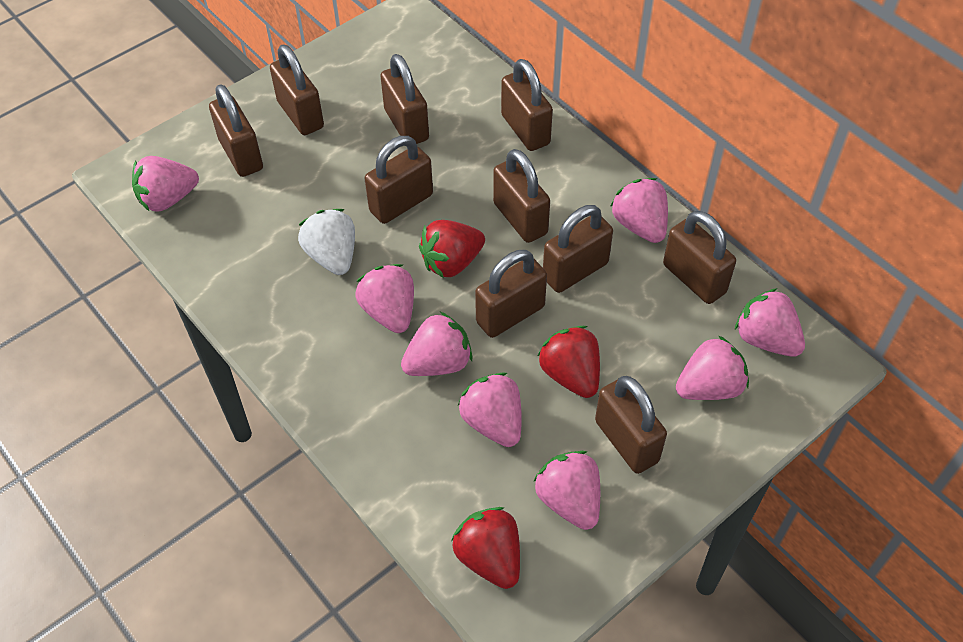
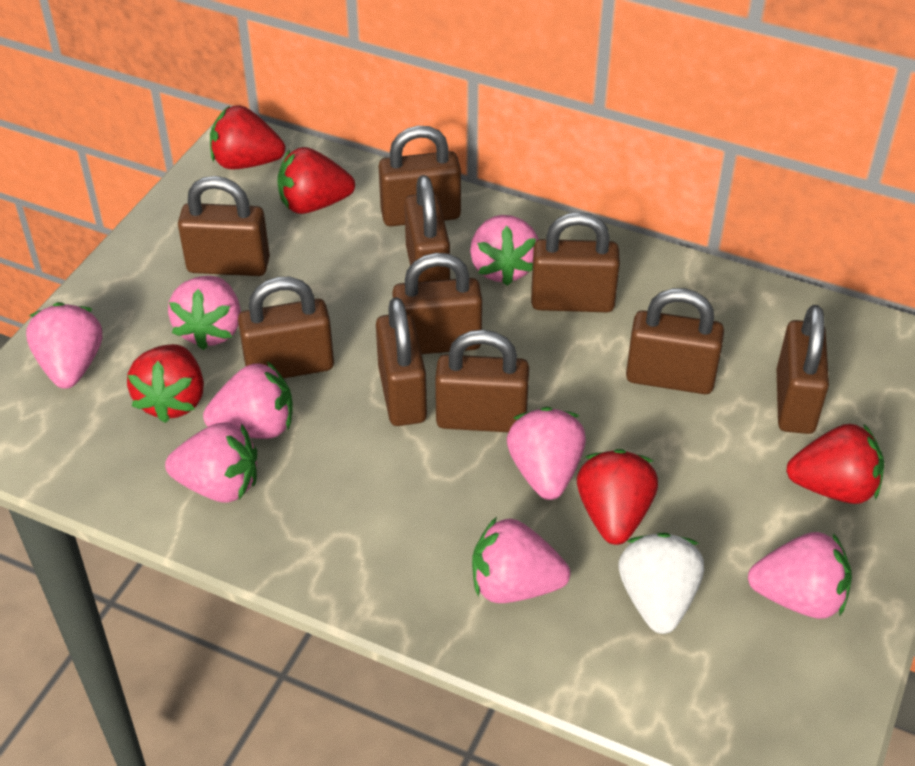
red strawberry: [419,220,485,278] [451,507,520,589] [537,326,600,398] = 3 -> [127,344,204,423] [210,105,285,169] [277,147,355,214] [577,449,658,545] [786,424,884,504] = 5

